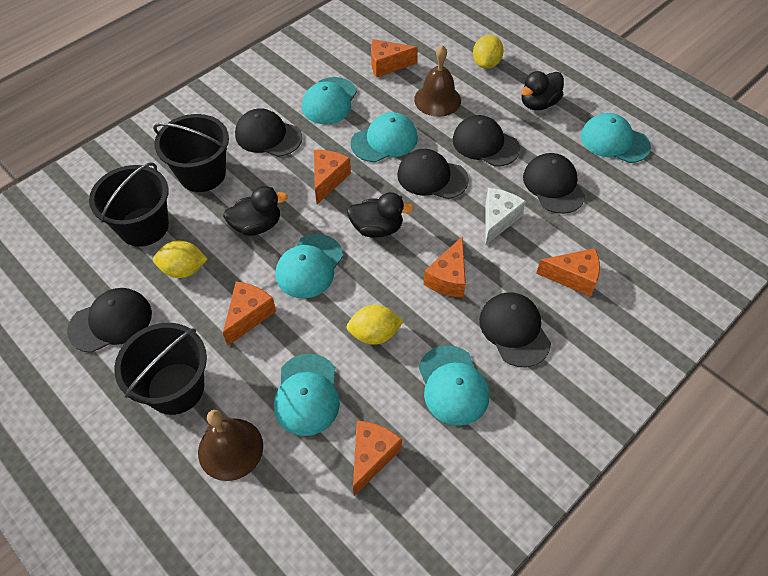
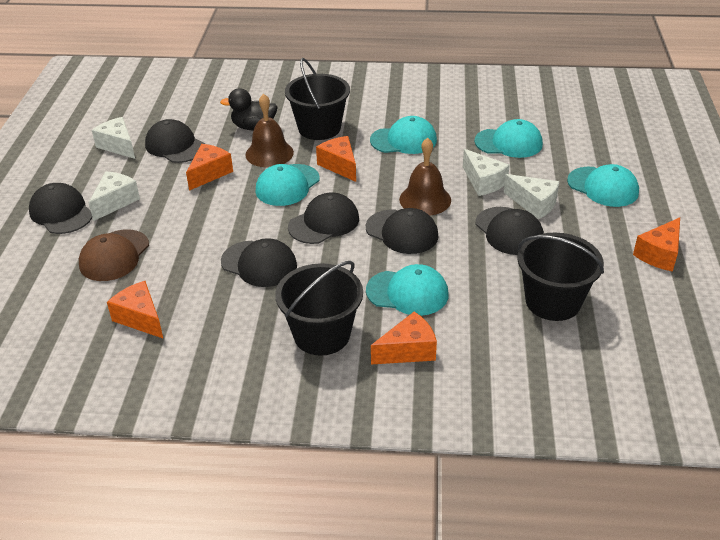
black duck: [223,186,288,236] [347,192,414,238] [521,71,564,110] = 3 -> [220,88,278,130] = 1
brown cap: none = 0 -> [79,229,149,281] = 1
orange cheese: [223,281,276,346] [314,150,351,204] [353,421,402,496] [371,39,418,78] [423,236,466,298] [536,248,600,297] = 6 -> [107,281,163,338] [186,144,233,191] [316,136,356,182] [371,311,437,365] [633,217,680,272] = 5
turquoise cap: [274,353,340,436] [275,234,343,298] [302,77,357,124] [351,112,418,162] [418,345,489,426] [581,113,651,163] = 6 -> [255,164,320,206] [366,264,448,316] [370,116,437,154] [474,119,543,158] [567,164,639,207] = 5
white cheese: [485,188,526,246] = 1 -> [89,171,140,221] [92,117,135,159] [463,149,510,196] [504,174,560,219] = 4
yellow lemon: [153,240,208,278] [346,305,404,345] [473,35,504,69] = 3 -> none = 0

